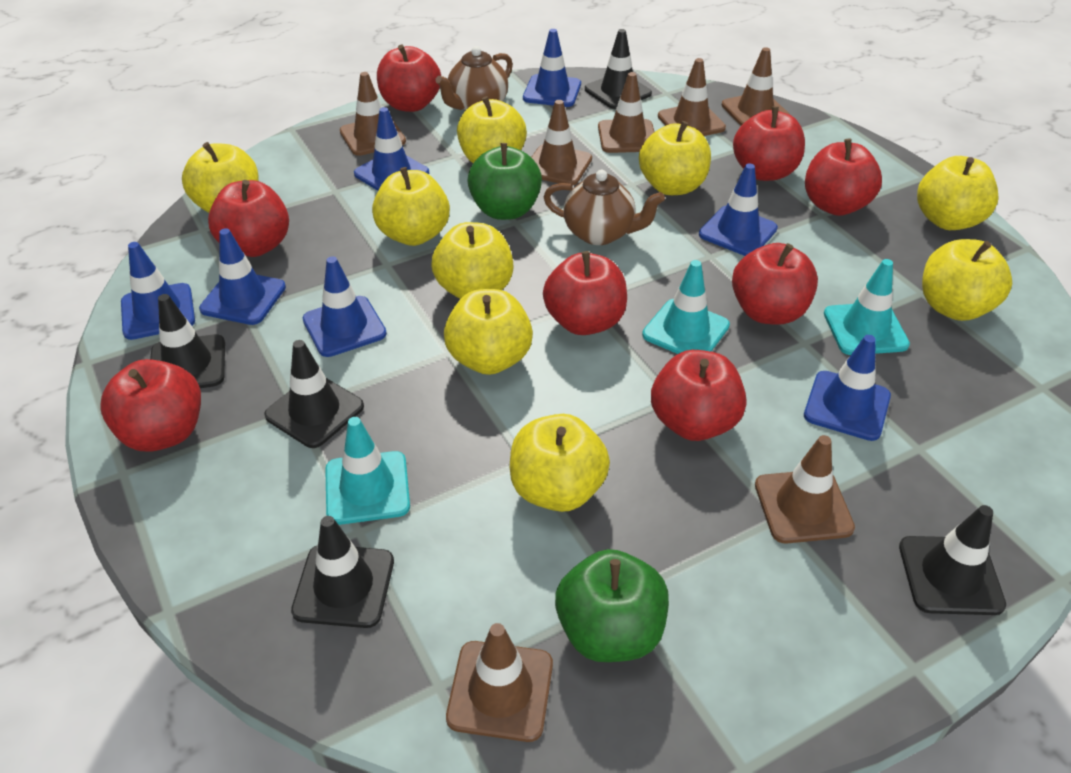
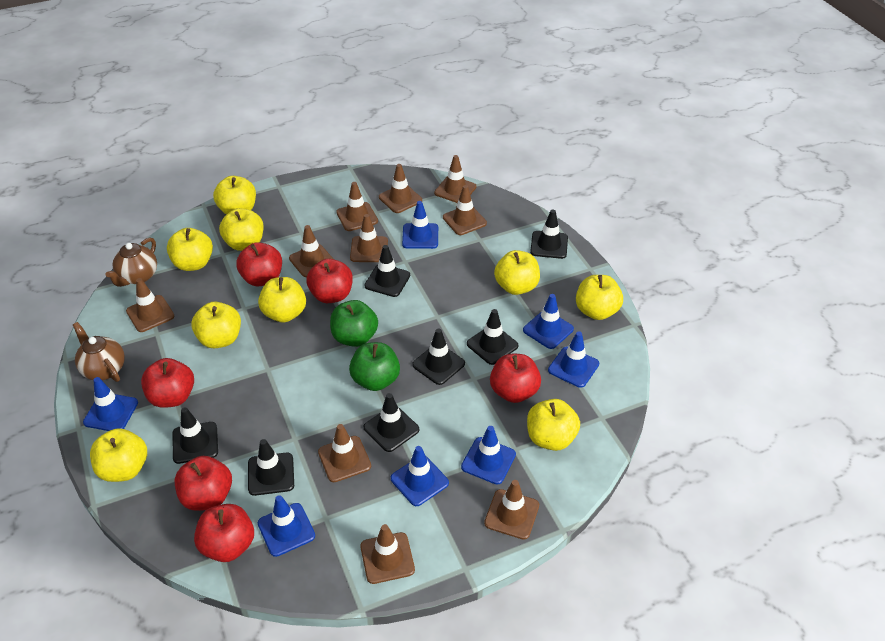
black traffic cone: [150,294,225,388] [264,340,364,448] [291,516,394,628] [585,29,652,109] [899,505,1006,615] = 5 -> [173,408,218,464] [248,439,294,496] [364,245,410,297] [364,393,419,452] [412,328,465,385] [467,309,518,365] [530,210,568,259] = 7
brown traffic cone: [340,72,406,156] [446,623,553,742] [531,100,592,185] [598,72,654,153] [658,58,726,136] [721,47,790,126] [755,435,855,544] = 7 -> [126,278,174,332] [289,225,333,277] [318,424,371,482] [336,182,378,231] [350,214,388,262] [360,524,415,584] [379,164,422,213] [434,155,476,203] [443,185,487,235] [484,480,539,540] = 10
red apple: [100,359,201,452] [208,180,289,257] [377,44,441,112] [543,251,627,335] [651,350,746,441] [732,243,818,325] [733,106,805,181] [805,138,882,216] = 8 -> [141,358,194,408] [175,456,232,511] [194,504,254,562] [236,242,282,286] [306,259,353,303] [490,354,541,403] = 6
turquoise traffic cone: [325,417,410,525] [642,260,730,354] [824,259,910,355] = 3 -> none = 0

